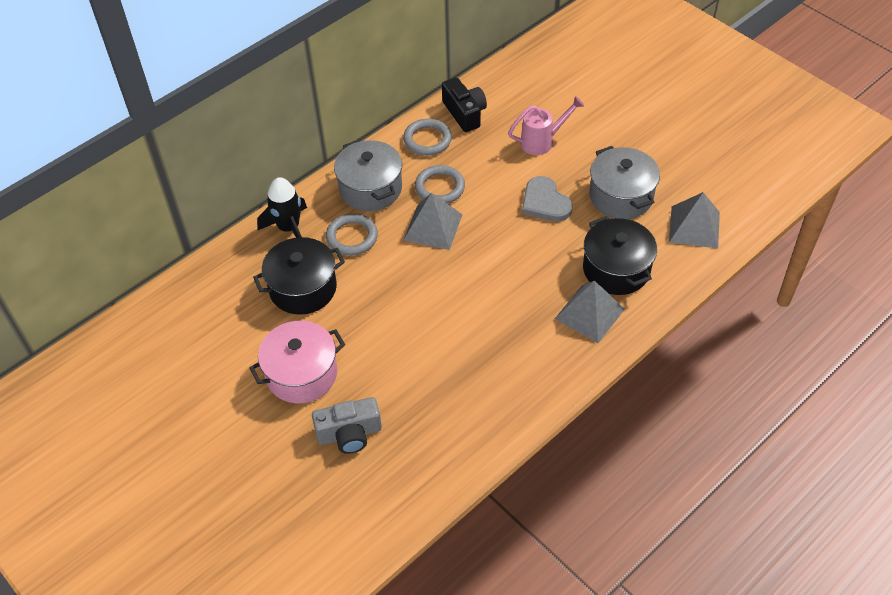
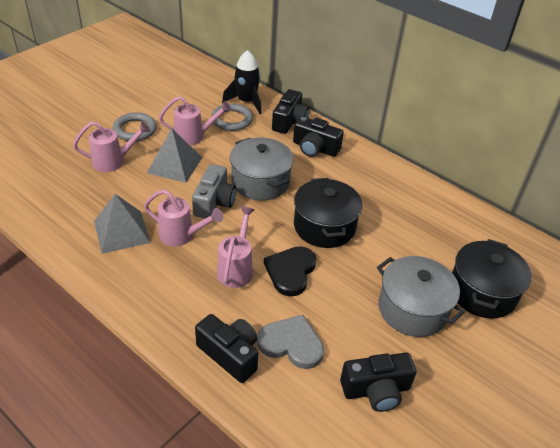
black camera: [442,78,487,132] = 1 -> [195,314,258,383] [272,89,310,134] [293,116,344,157] [340,353,417,412] = 4
black heart: none = 0 -> [264,246,316,297] = 1
grey pyramid: [404,193,463,250] [555,281,625,343] [669,192,720,249] = 3 -> [94,194,151,254] [147,129,202,183] = 2
grey ring: [326,213,378,256] [403,118,452,156] [415,165,465,204] = 3 -> [113,113,157,141] [211,103,253,131] = 2
pink pot: [250,321,345,403] = 1 -> none = 0
pink watering can: [508,96,584,155] = 1 -> [73,121,151,172] [144,189,223,247] [159,96,231,146] [217,206,255,288] = 4

